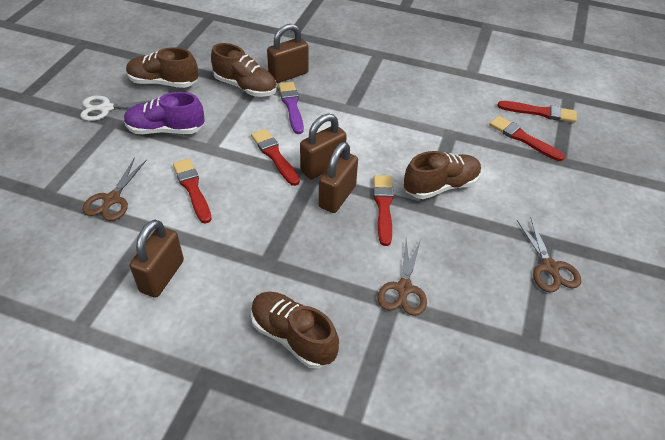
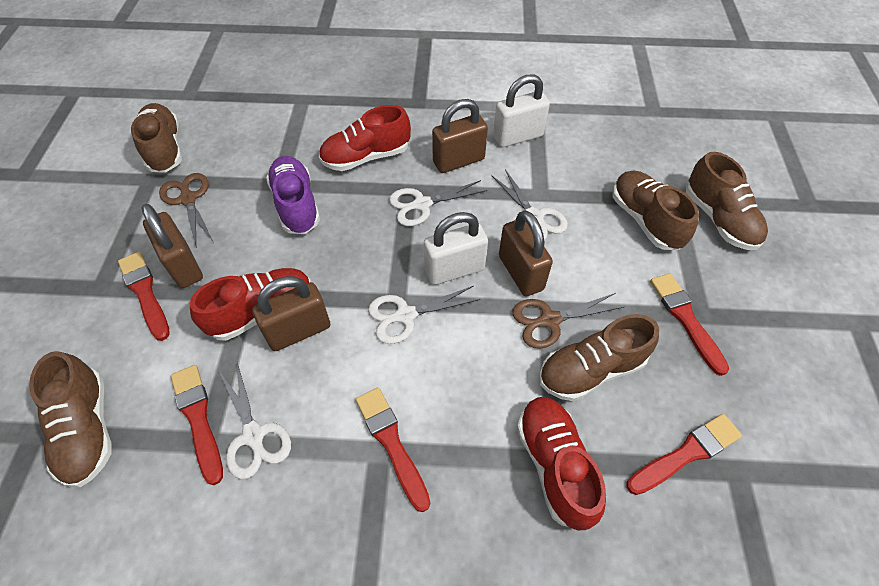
brown scissors: [82,157,147,221] [377,239,427,316] [517,217,581,293] = 3 -> [159,173,213,246] [512,293,624,349] = 2
brown shoe: [126,47,198,88] [211,43,277,97] [251,292,339,369] [404,151,482,199] = 4 -> [29,351,112,487] [131,103,182,173] [539,314,659,401] [613,171,699,250] [686,152,768,250] = 5
purple brush: [278,82,304,134] = 1 -> none = 0
red shoe: none = 0 -> [189,268,311,341] [319,105,411,171] [517,397,606,531] = 3
white padlock: none = 0 -> [424,212,488,285] [493,74,550,147] = 2
white scissors: [80,96,152,121] = 1 -> [219,360,291,479] [368,286,481,344] [389,180,487,226] [492,170,568,240] = 4

